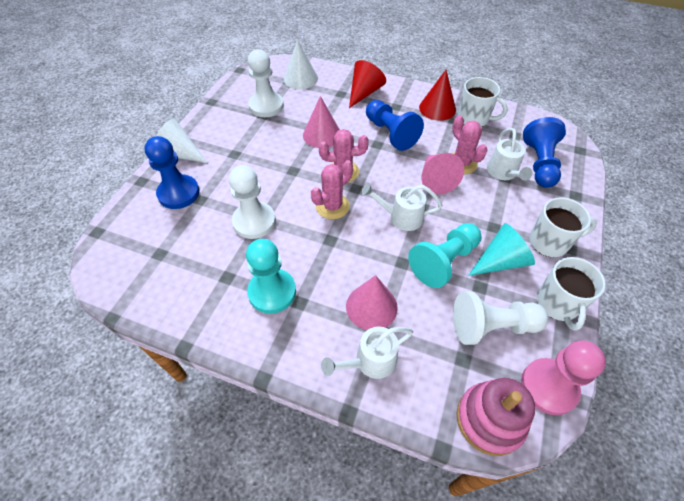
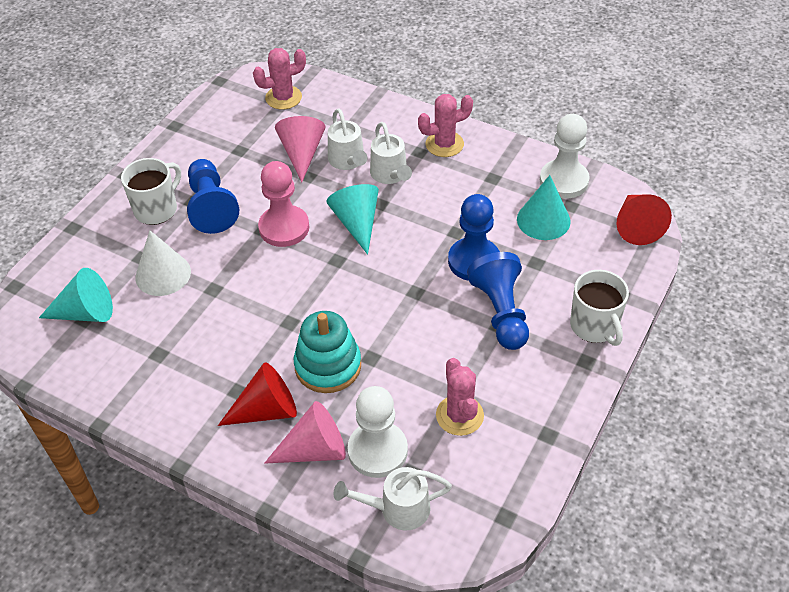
pink cone: [303,96,340,148] [346,275,398,330] [421,153,464,195] = 3 -> [264,401,346,464] [275,116,326,182] = 2
pink stacking toy: [456,378,535,456] = 1 -> none = 0
turquoise cone: [468,223,535,276] = 1 -> [39,268,113,322] [326,184,379,255] [517,175,571,240] = 3
turquoise pawn: [246,239,296,314] [408,223,481,288] = 2 -> none = 0
turquoise stacking toy: none = 0 -> [294,311,361,393] = 1
white cone: [156,118,207,163] [284,40,318,89] = 2 -> [135,230,191,296] = 1
white mug: [458,77,508,127] [529,197,597,257] [537,257,606,331] = 3 -> [121,158,181,225] [570,270,629,346] = 2
white pawn: [229,165,276,239] [248,49,284,117] [453,291,548,345] = 3 -> [347,386,408,478] [540,114,590,199] = 2

